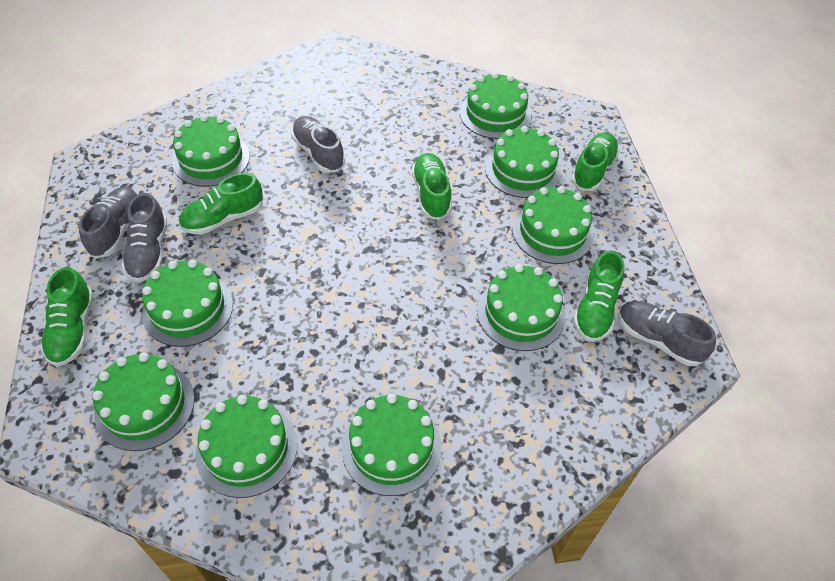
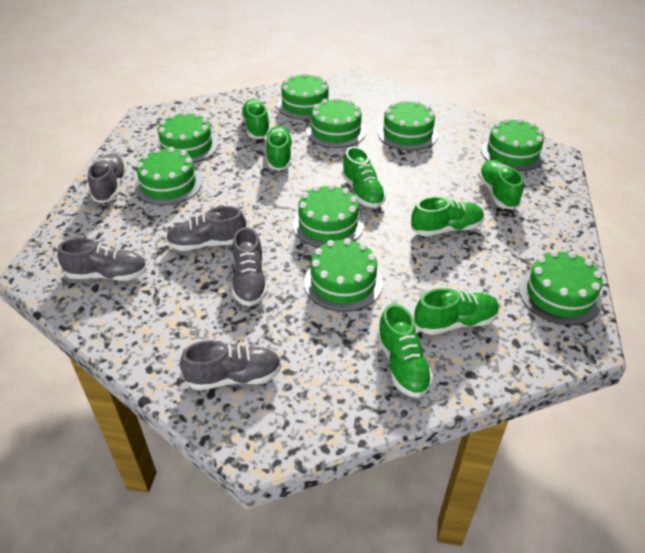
green shoe: [40,267,94,367] [179,173,263,235] [412,153,452,220] [571,132,619,191] [573,251,624,342] = 5 -> [241,99,270,139] [265,126,292,171] [342,147,386,208] [377,304,433,398] [411,196,484,236] [414,288,499,335] [478,160,523,210] = 7
grey shoe: [79,187,138,259] [122,193,167,283] [291,116,345,173] [618,301,716,366] = 4 -> [57,238,147,281] [88,154,127,203] [166,206,246,251] [180,340,282,390] [232,227,268,306] = 5

